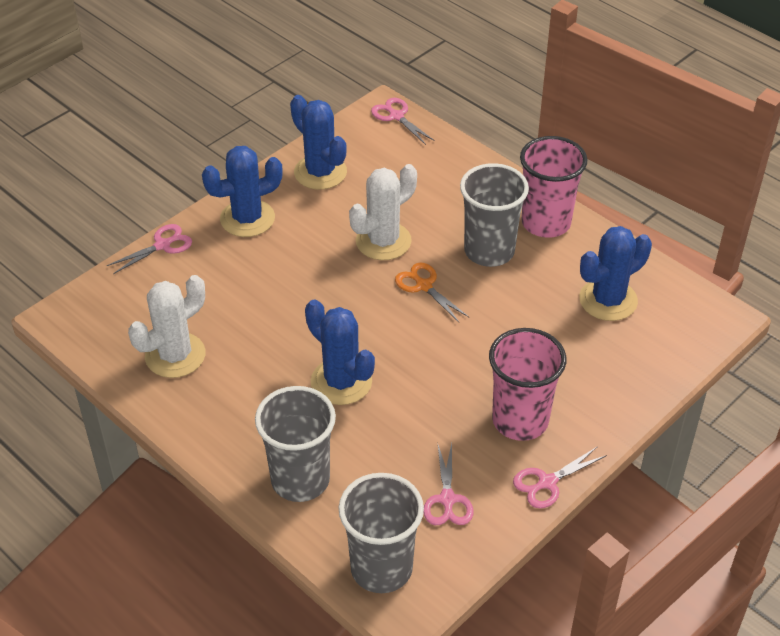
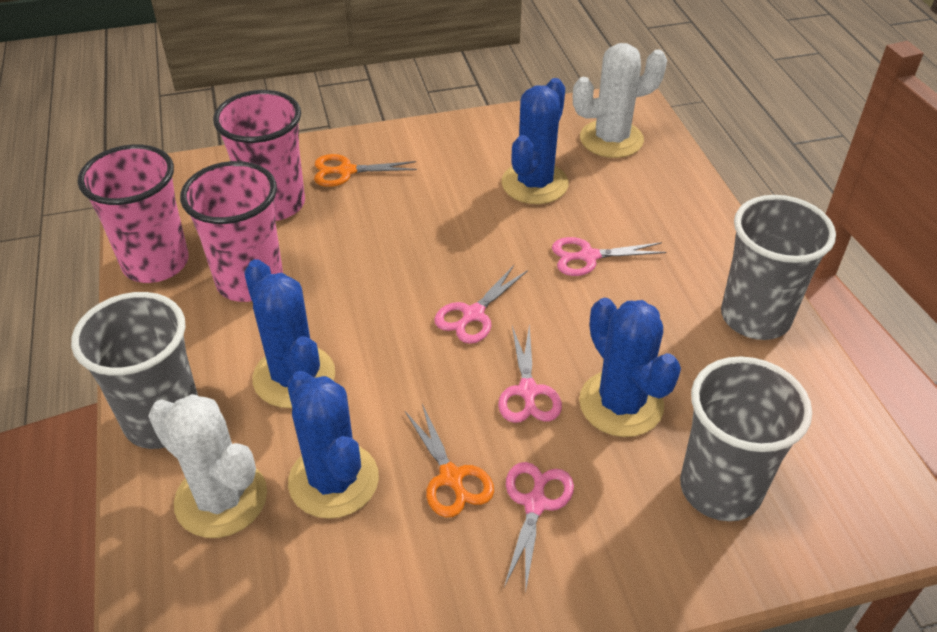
orange scissors: [395,263,469,322] = 1 -> [314,154,417,187] [405,404,494,517] = 2
pink cup: [489,328,566,441] [520,136,587,238] = 2 -> [78,144,189,283] [180,161,283,302] [213,90,305,221] = 3

